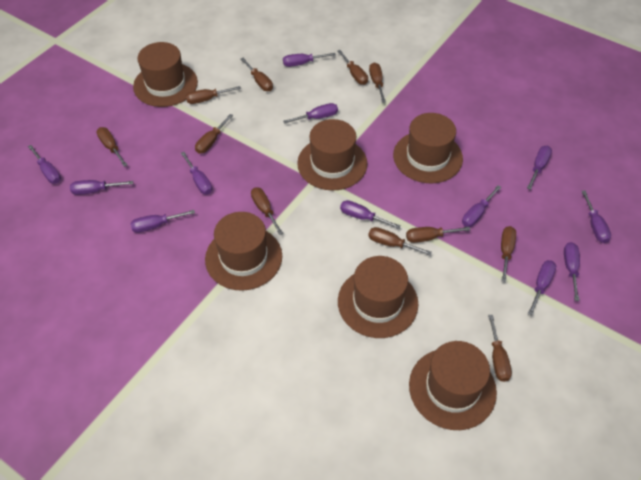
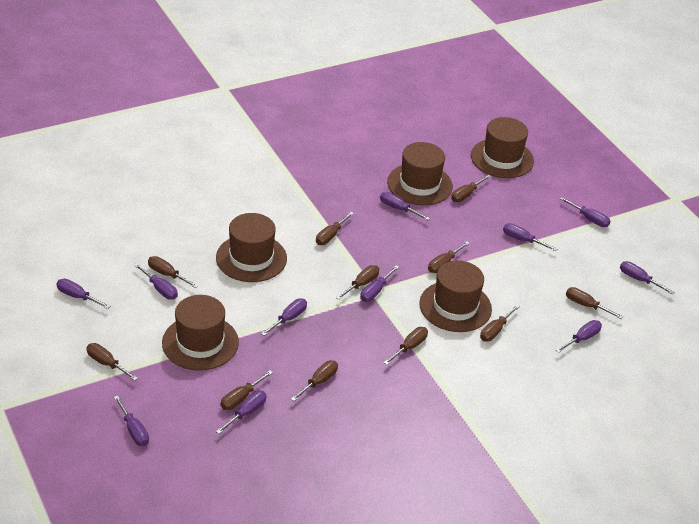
brown hat: [133,42,198,107] [205,212,282,291] [297,119,367,191] [338,256,418,338] [393,113,463,183] [409,341,497,430] = 6 -> [162,295,239,371] [216,213,287,282] [387,142,453,205] [419,260,492,332] [471,117,534,178] = 5
purple screwdriver: [28,145,61,184] [70,180,133,195] [131,210,195,233] [181,152,212,194] [283,53,336,67] [283,103,338,124] [340,200,401,229] [462,185,501,227] [527,146,552,190] [528,260,556,315] [564,242,580,301] [582,190,611,243] = 12 -> [56,279,110,309] [114,395,149,446] [134,263,178,300] [216,391,267,434] [261,299,307,336] [360,265,399,302] [380,192,430,220] [503,223,557,251] [556,320,602,353] [560,197,610,227] [620,261,674,294] = 11

